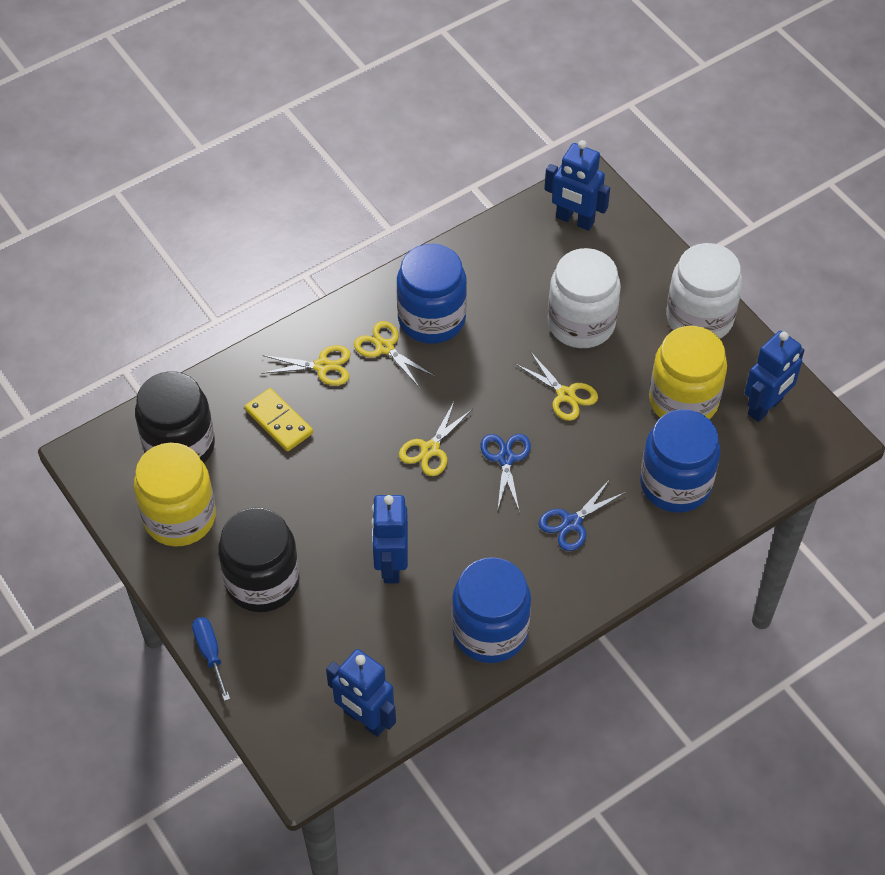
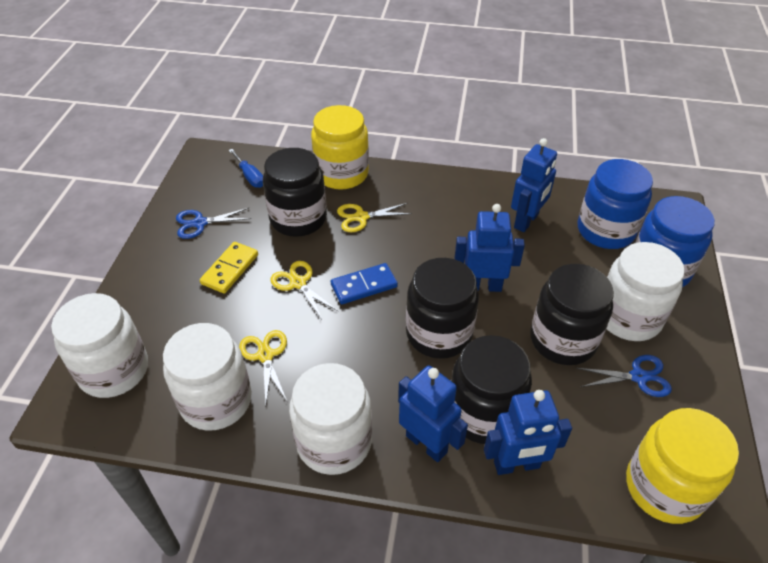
black jar: [135,371,215,463] [218,507,300,612] = 2 -> [263,148,327,237] [406,258,479,359] [451,335,532,444] [530,264,614,365] = 4
blue domino: none = 0 -> [331,263,398,304] = 1
blue jar: [397,244,467,344] [452,557,531,663] [640,409,720,513] = 3 -> [578,159,653,249] [635,196,715,288] = 2
white jar: [548,248,621,348] [666,243,742,339] = 2 -> [51,293,148,398] [163,323,252,431] [289,363,372,475] [607,242,685,341] = 4
yellow scissors: [261,345,350,386] [354,321,434,387] [399,400,473,476] [516,351,598,421] = 4 -> [239,330,287,405] [270,261,338,319] [337,203,412,232] = 3

